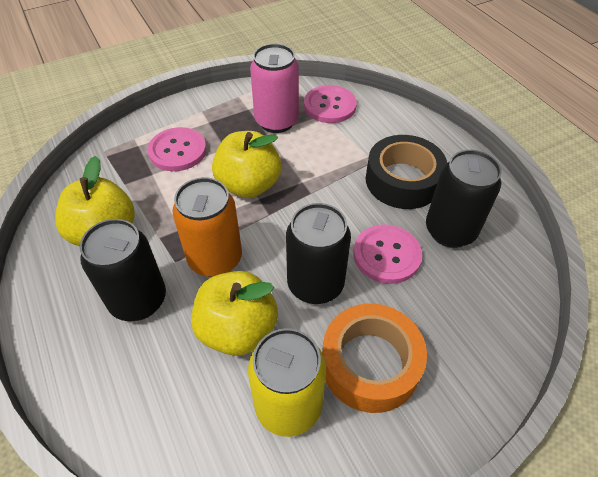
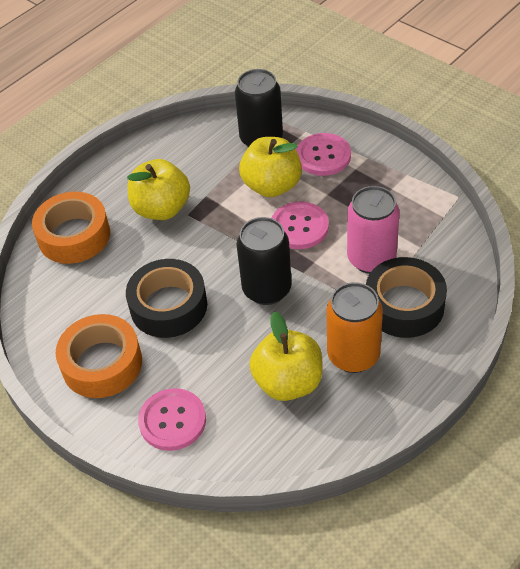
black can: [80,219,166,321] [286,203,351,304] [426,150,502,248] = 3 -> [235,69,283,147] [236,217,292,305] = 2
black tape: [366,135,447,209] = 1 -> [126,259,207,338] [366,257,447,338] = 2
orange tape: [322,304,427,413] = 1 -> [32,192,110,264] [56,314,142,398] = 2
yellow can: [248,328,326,437] = 1 -> none = 0

